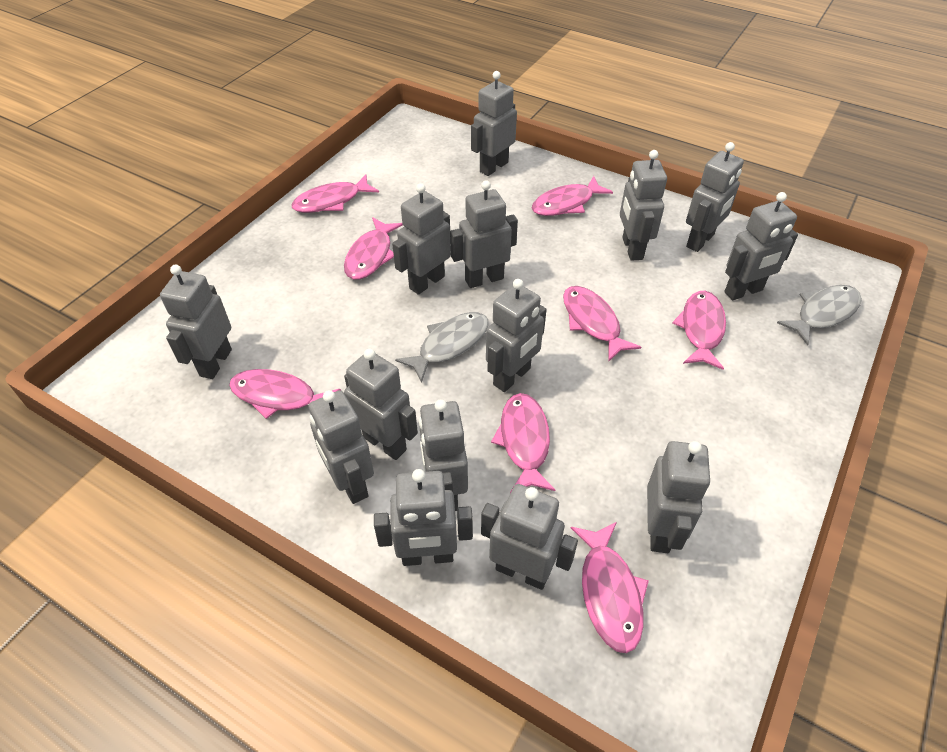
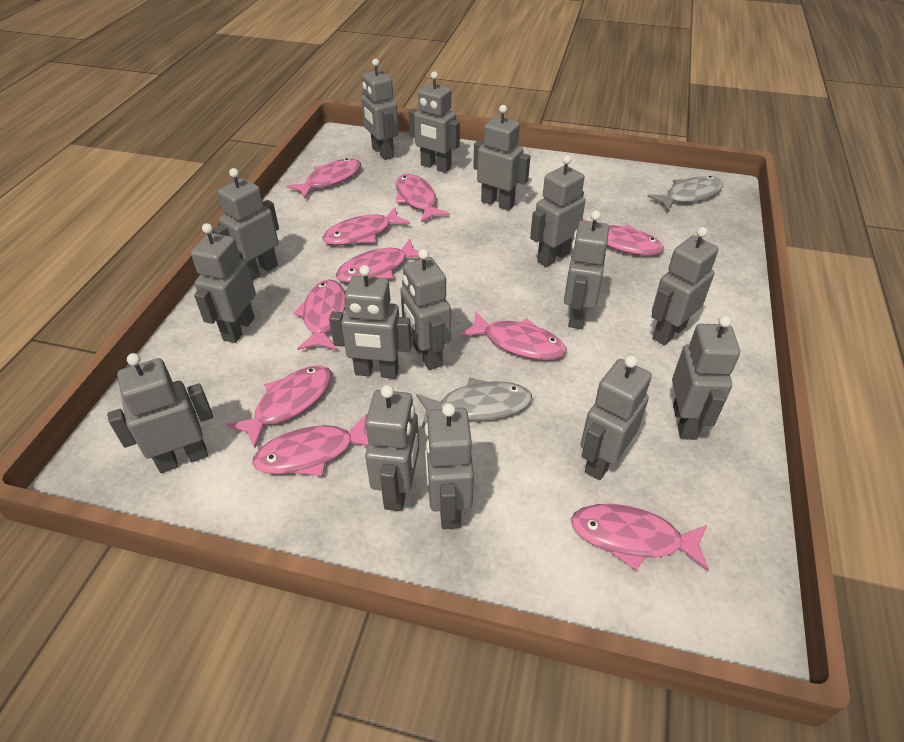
grey robot: [160,265,232,379] [308,390,374,504] [344,349,418,460] [374,469,473,566] [392,183,451,295] [419,399,468,511] [450,180,518,288] [471,71,517,176] [481,484,578,590] [486,279,547,392] [620,150,667,261] [647,441,710,553] [686,142,744,252] [724,192,798,300] = 14 -> [107,353,213,473] [191,223,256,343] [213,168,279,281] [329,265,412,379] [361,59,399,160] [365,385,419,511] [400,249,451,370] [409,71,460,173] [425,403,474,529] [473,105,530,210] [530,155,586,267] [564,210,609,329] [580,355,652,480] [651,227,719,345] [672,316,740,440] = 15
pink fish: [229,369,341,419] [291,175,379,213] [344,217,403,280] [491,393,555,493] [532,176,613,216] [563,286,641,362] [571,522,649,653] [673,291,726,370] = 8 -> [227,365,332,448] [252,414,368,476] [287,158,361,199] [293,279,346,350] [322,207,410,245] [336,238,419,283] [396,174,450,223] [460,312,566,360] [571,504,709,571] [582,218,664,255] = 10

